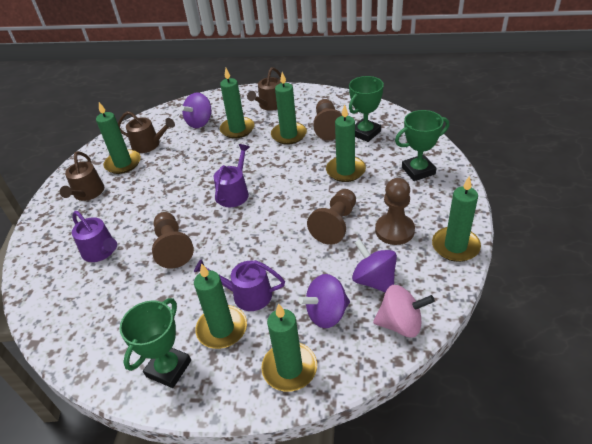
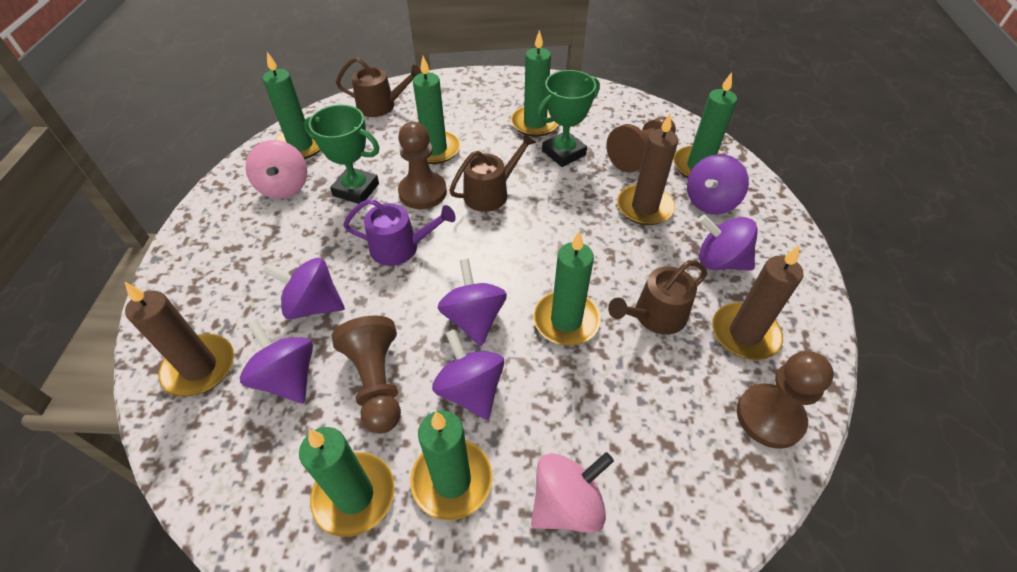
brown candle: none = 0 -> [125,282,234,397] [617,113,678,225] [712,245,803,360] = 3
green trophy: [119,298,191,388] [349,76,384,142] [395,110,449,181] = 3 -> [304,105,379,204] [537,70,600,167] = 2
pink spinning top: [373,285,435,338] = 1 -> [245,140,307,199] [531,452,614,533] = 2
purple spinning top: [180,92,212,128] [298,274,350,328] [352,239,397,293] = 3 -> [240,320,313,403] [262,258,345,319] [432,329,504,420] [437,259,507,346] [687,154,749,214] [698,215,758,271] = 6
purple watering can: [72,211,117,262] [194,259,285,311] [214,144,250,207] = 3 -> [343,199,456,266] = 1

